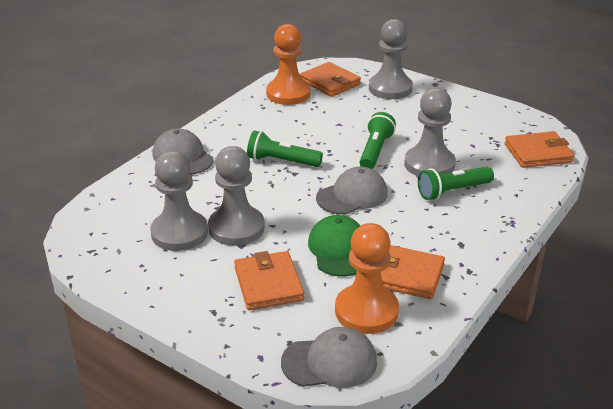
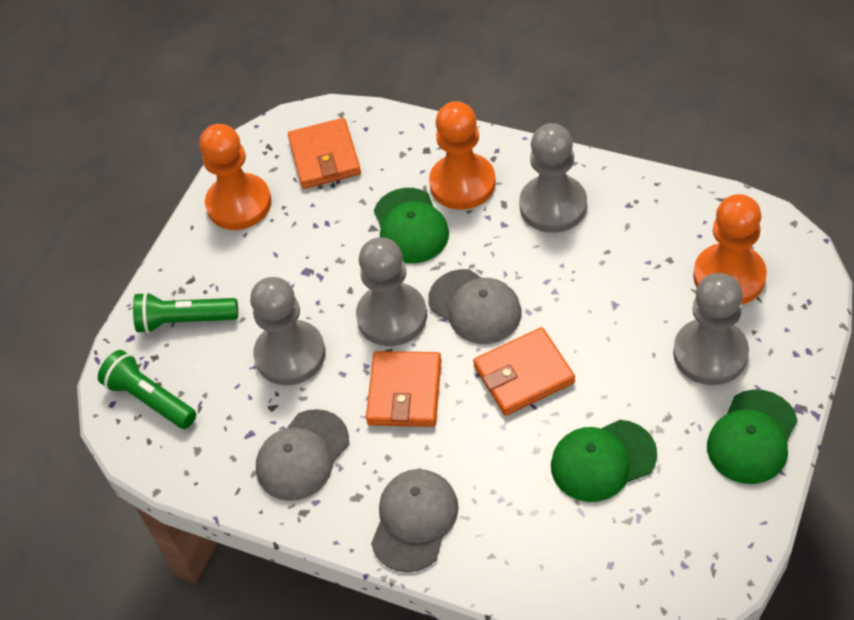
green cap: [308,215,361,276] = 1 -> [374,188,449,263] [551,420,657,502] [707,390,798,484] = 3
green flashlight: [247,131,323,167] [360,112,396,169] [418,167,494,200] = 3 -> [98,350,196,429] [133,292,238,333] = 2
orange pawn: [266,24,311,105] [335,223,399,334] = 2 -> [199,124,272,230] [429,101,496,210] [693,194,767,305] = 3
orange wallet: [234,251,304,310] [300,62,361,97] [381,245,445,299] [505,131,574,168] = 4 -> [288,118,361,189] [366,351,441,427] [473,327,575,416] = 3

